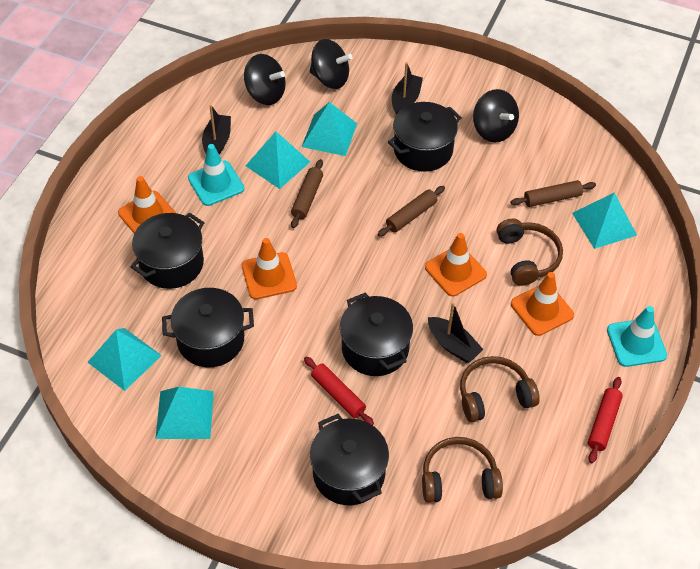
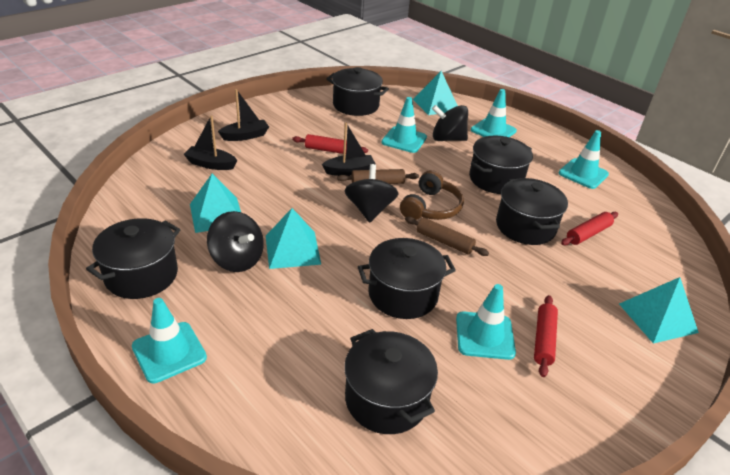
black pot: [131,213,205,289] [162,288,254,367] [310,414,389,505] [340,293,413,376] [388,102,462,172] = 5 -> [86,218,180,299] [326,67,389,116] [344,329,438,434] [358,238,456,319] [469,136,533,194] [496,178,568,245] = 6
brown headphones: [422,437,503,503] [460,356,539,422] [497,219,563,286] = 3 -> [400,170,464,220] = 1
brown rolling pin: [291,159,323,228] [378,186,445,237] [511,180,596,207] = 3 -> [337,169,419,184] [405,216,489,256] = 2
orange traffic cone: [118,176,176,233] [242,238,297,299] [425,233,487,297] [511,272,574,336] = 4 -> none = 0
red rolling pin: [304,356,374,426] [588,377,623,463] = 2 -> [292,134,368,154] [534,295,558,377] [561,212,618,245] = 3
turquoise pyramid: [87,328,162,391] [155,387,214,439] [246,131,310,189] [302,102,357,156] [572,193,637,249] = 5 -> [190,174,241,233] [266,208,321,269] [413,71,458,115] [619,277,699,344] = 4
turquoise traffic cone: [188,144,244,206] [607,306,667,367] = 2 -> [132,298,207,383] [381,97,427,153] [456,284,516,360] [471,89,517,137] [559,130,609,189] = 5

